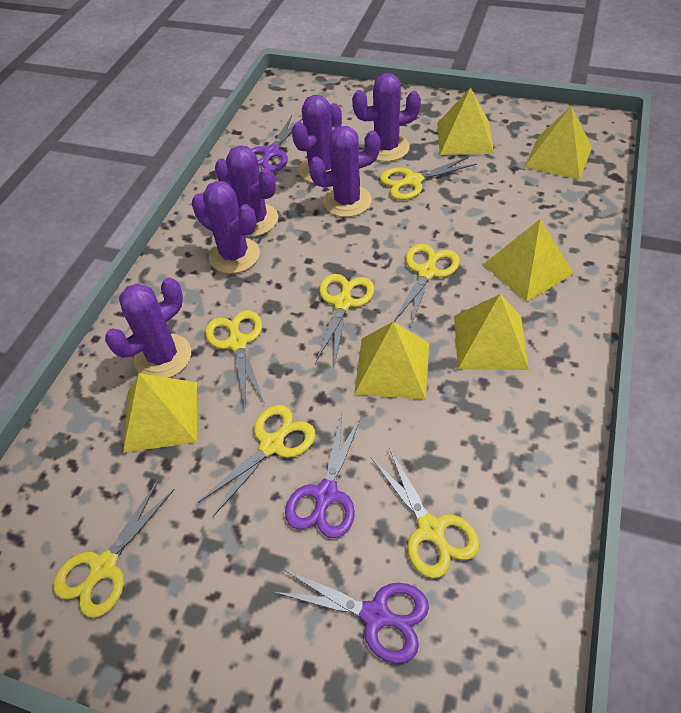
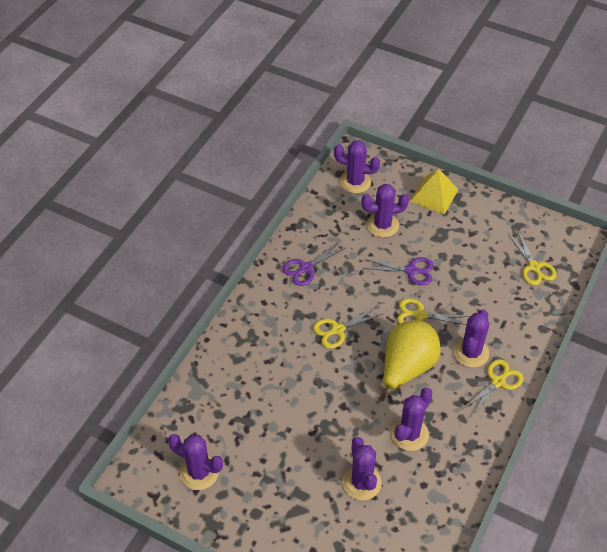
purple scissors: [251,116,303,172] [274,569,429,664] [285,414,361,538] = 3 -> [282,242,347,286] [363,257,434,285] = 2
yellow pear: none = 0 -> [379,320,440,401] = 1
yellow pyramid: [123,373,197,453] [354,322,429,400] [437,87,494,155] [454,294,529,370] [483,219,574,302] [525,106,592,180] = 6 -> [410,168,459,214] = 1
yellow scissors: [53,481,175,618] [197,405,315,517] [205,310,264,405] [316,274,375,362] [371,447,480,578] [380,156,477,200] [393,244,460,329] = 7 -> [313,306,383,349] [397,298,470,325] [461,359,524,417] [508,231,557,285] = 4

